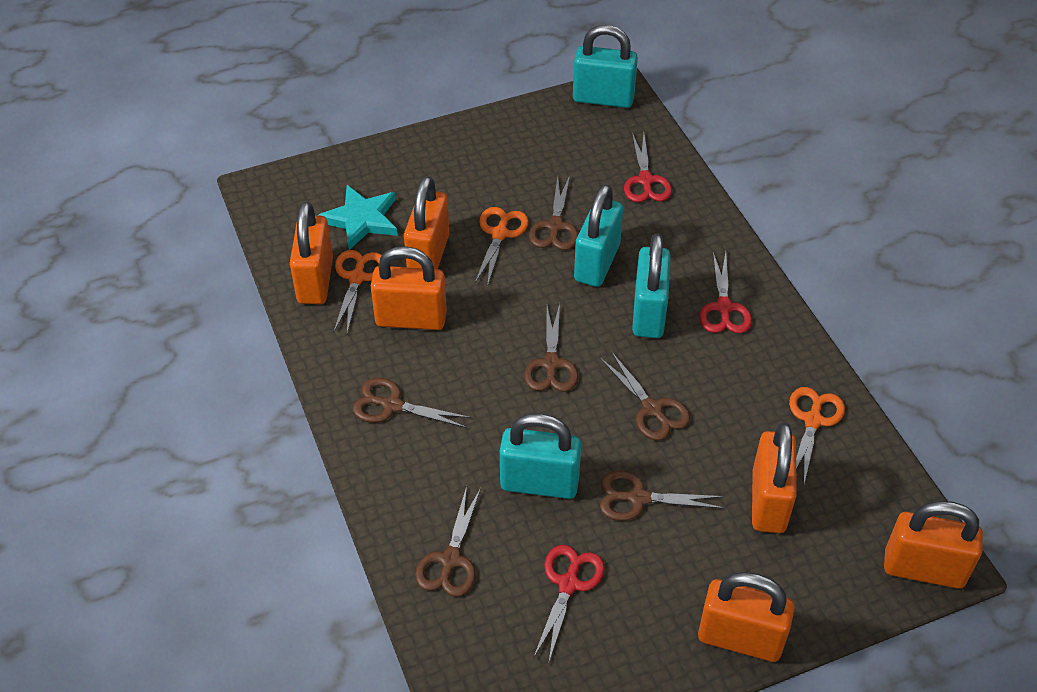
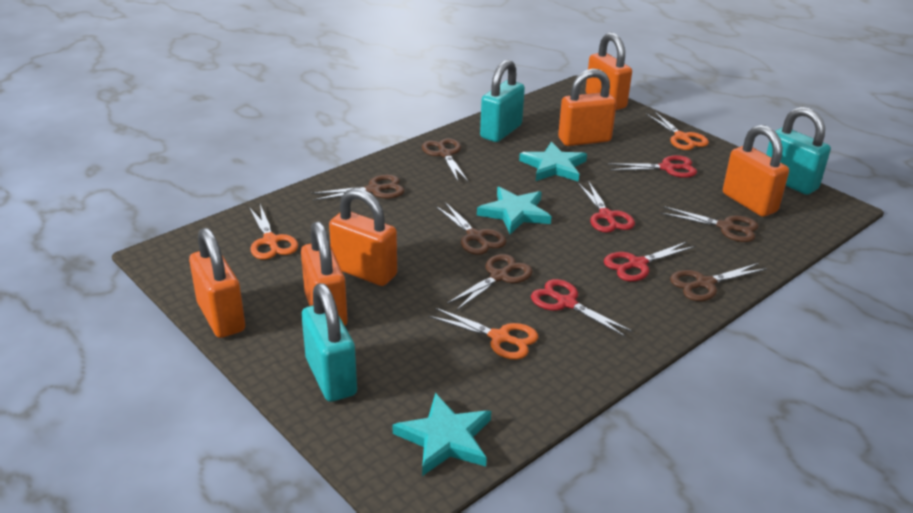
red scissors: [533,545,605,661] [624,133,672,202] [699,252,752,333] = 3 -> [531,279,633,337] [578,181,635,233] [604,242,695,281] [608,155,697,178] = 4
turquoise padlock: [500,413,581,499] [573,25,638,108] [574,184,623,287] [632,234,671,338] = 4 -> [302,283,357,402] [480,60,525,142] [766,107,831,195] = 3
turquoise star: [317,185,398,250] = 1 -> [392,393,491,476] [477,187,551,234] [519,142,587,182] = 3

